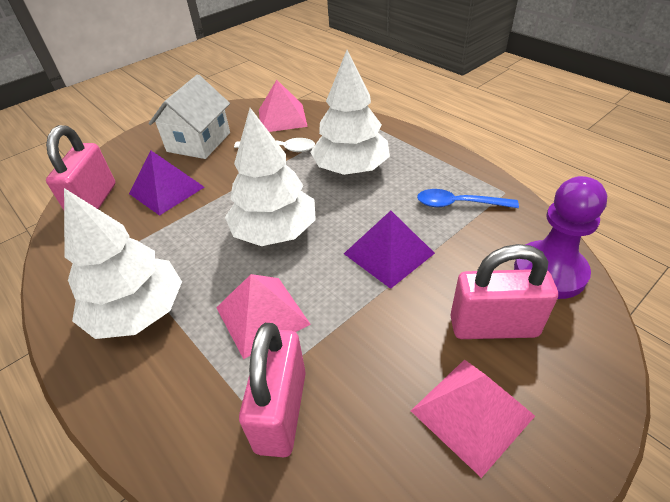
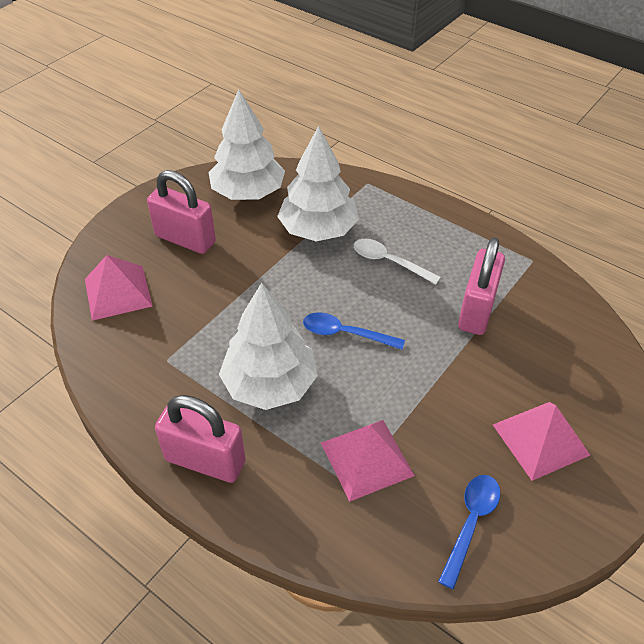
blue spoon: [417,189,519,208] = 1 -> [303,312,405,350] [438,475,500,589] = 2
purple pawn: [514,176,607,299] = 1 -> none = 0
purple pyramid: [129,150,204,216] [344,211,435,289] = 2 -> none = 0
white house: [149,74,230,159] = 1 -> none = 0

